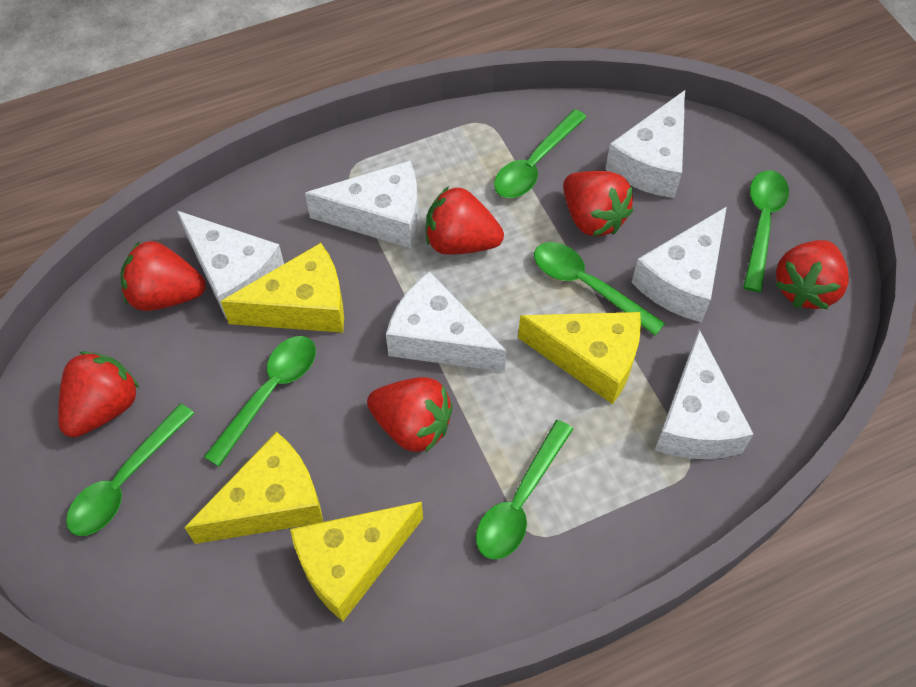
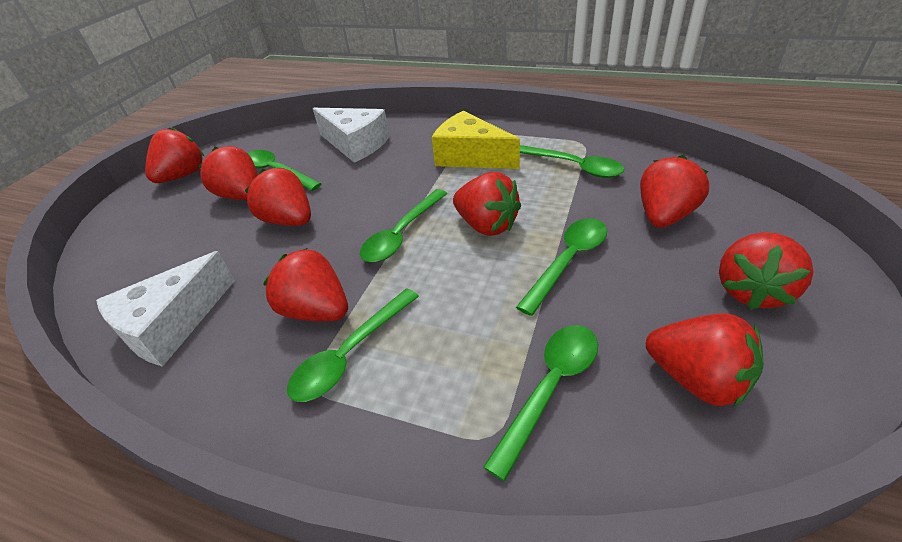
red strawberry: [58,351,140,438] [121,241,206,311] [367,377,453,453] [426,186,504,255] [563,171,633,237] [775,240,849,309] = 6 -> [145,127,204,183] [198,146,258,200] [245,168,311,226] [263,248,348,321] [453,172,521,236] [640,155,709,228] [646,313,764,407] [719,232,814,310] = 8
white cheese: [177,211,284,319] [305,161,418,249] [386,271,506,372] [605,90,685,198] [632,207,727,322] [655,330,753,459] = 6 -> [96,251,235,367] [313,108,390,163] = 2
yellow cheese: [184,431,323,544] [220,243,344,333] [290,501,423,621] [518,312,641,404] = 4 -> [432,111,520,169] = 1

